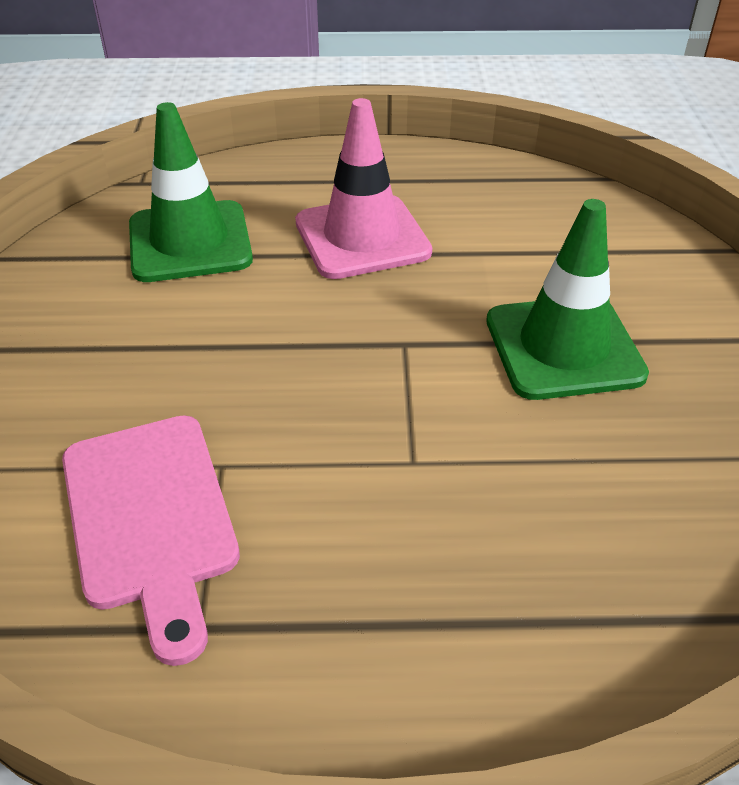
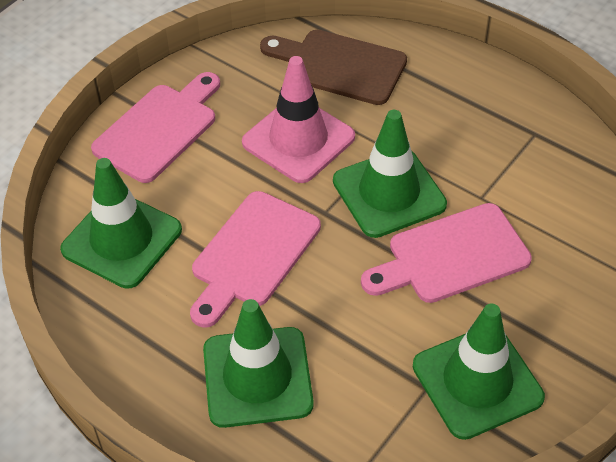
brown cutting board: none = 0 -> [260,30,407,105] = 1
green traffic cone: [129,102,253,282] [486,199,649,400] = 2 -> [60,158,182,289] [203,299,314,428] [333,110,447,238] [413,304,545,440] = 4
pink cutting board: [62,415,240,666] = 1 -> [91,72,220,183] [190,191,321,328] [361,203,532,303] = 3

